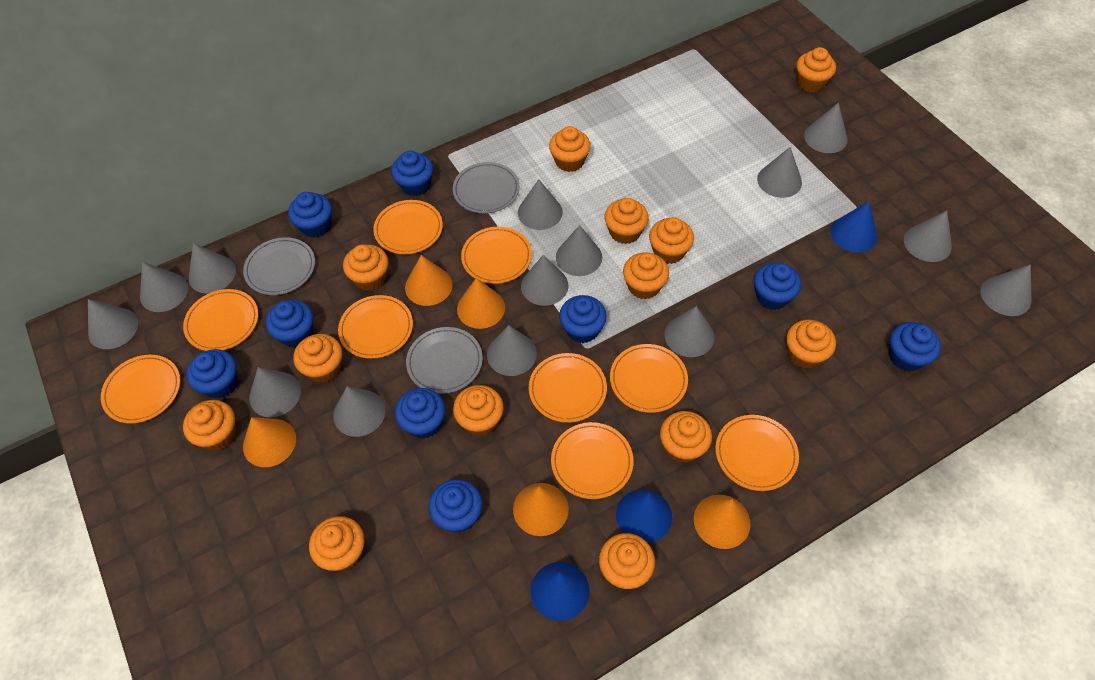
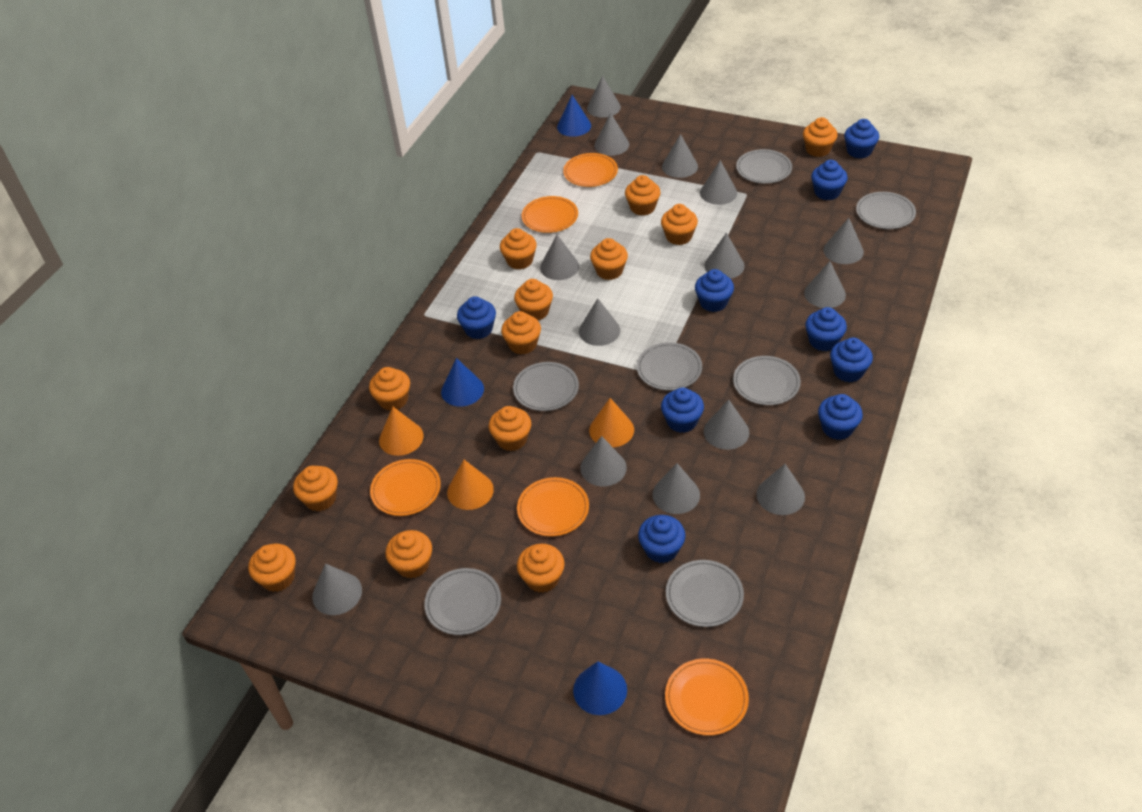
grey plate: [243,237,315,295] [406,327,483,394] [453,162,520,213] = 3 -> [424,568,501,635] [513,362,579,411] [637,342,702,390] [666,560,744,627] [733,356,801,405] [736,149,792,184] [856,192,916,229] = 7
orange cone: [243,417,296,467] [405,255,452,306] [457,278,505,329] [513,483,569,536] [694,495,750,549] = 5 -> [379,407,424,456] [447,460,494,510] [589,398,634,447] = 3
orange plate: [101,355,180,424] [183,289,258,351] [338,295,413,359] [373,200,443,254] [461,227,532,284] [529,353,607,423] [551,422,634,499] [610,344,688,413] [715,415,799,491] = 9 -> [370,459,441,516] [517,477,589,536] [521,196,578,233] [563,153,618,187] [665,659,749,736] = 5

